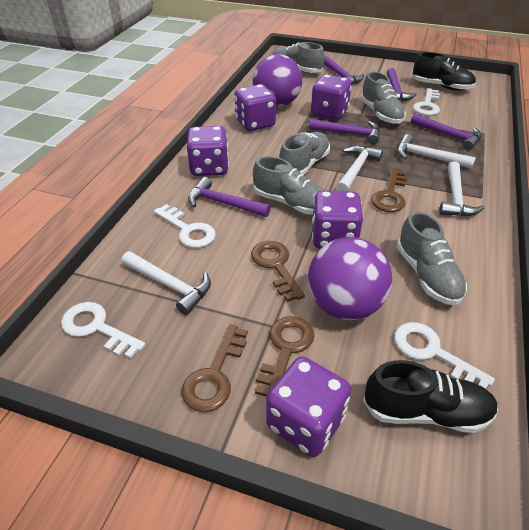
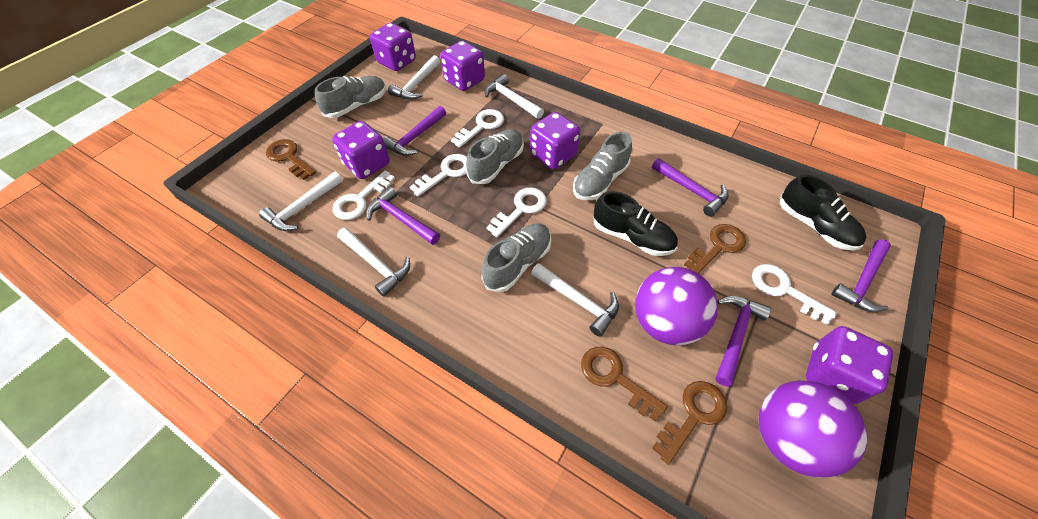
grey shoe: [253,156,324,215] [272,42,325,73] [279,132,330,175] [360,72,406,124] [397,211,467,305] = 5 -> [315,76,386,118] [466,129,524,184] [481,224,551,292] [573,132,632,200] = 4
white hammer: [122,251,211,315] [337,146,383,191] [397,134,476,169] [439,161,485,216] = 4 -> [259,171,343,231] [337,228,410,297] [388,55,440,100] [484,74,544,119] [531,263,619,337] = 5
white key: [61,302,146,359] [154,204,216,248] [394,322,495,389] [413,88,440,116] = 4 -> [332,170,395,220] [410,154,467,197] [451,109,504,148] [486,187,547,237] [752,264,837,325] = 5

